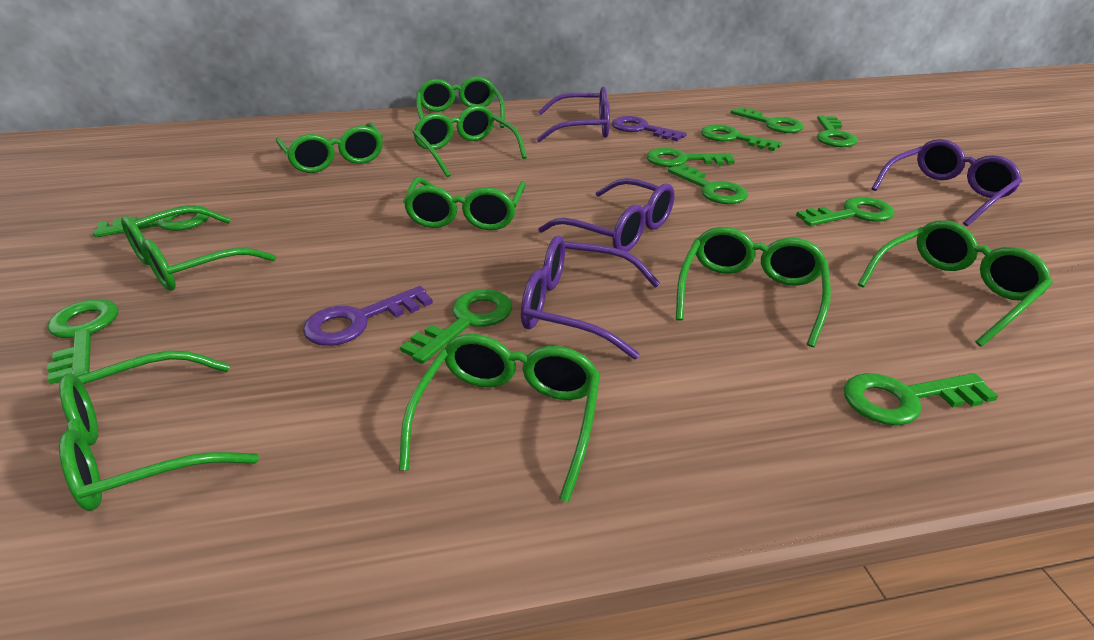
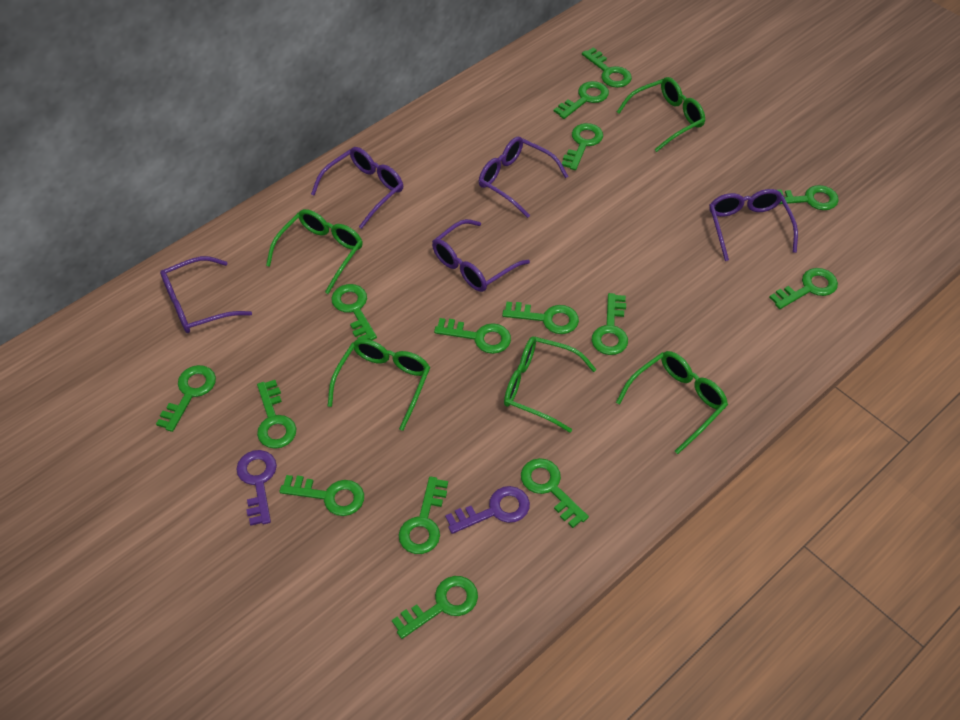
green glasses: [59,350,259,511] [121,206,276,291] [276,122,383,173] [399,334,600,503] [403,178,526,230] [413,105,527,177] [416,76,505,128] [676,227,831,347] [857,221,1053,347] = 9 -> [266,209,363,294] [328,339,430,431] [504,336,596,432] [616,351,728,454] [617,77,705,152] = 5
green key: [47,299,118,384] [93,205,210,237] [400,289,512,364] [646,148,735,167] [668,164,748,204] [701,124,782,151] [731,107,804,133] [796,197,895,226] [817,116,858,147] [844,373,998,425] = 10 -> [156,365,216,432] [257,380,296,449] [279,475,364,516] [331,284,377,340] [392,576,478,639] [399,476,448,554] [434,318,511,354] [502,302,579,334] [521,458,589,528] [554,81,609,119] [561,123,603,170] [582,47,632,88] [592,293,628,355] [769,268,838,309] [778,185,839,210] = 15
purple glasses: [521,235,660,359] [537,87,610,142] [539,178,675,252] [871,139,1022,226] = 4 -> [160,256,252,333] [311,147,403,229] [432,219,530,292] [479,137,569,218] [709,189,798,261] = 5

